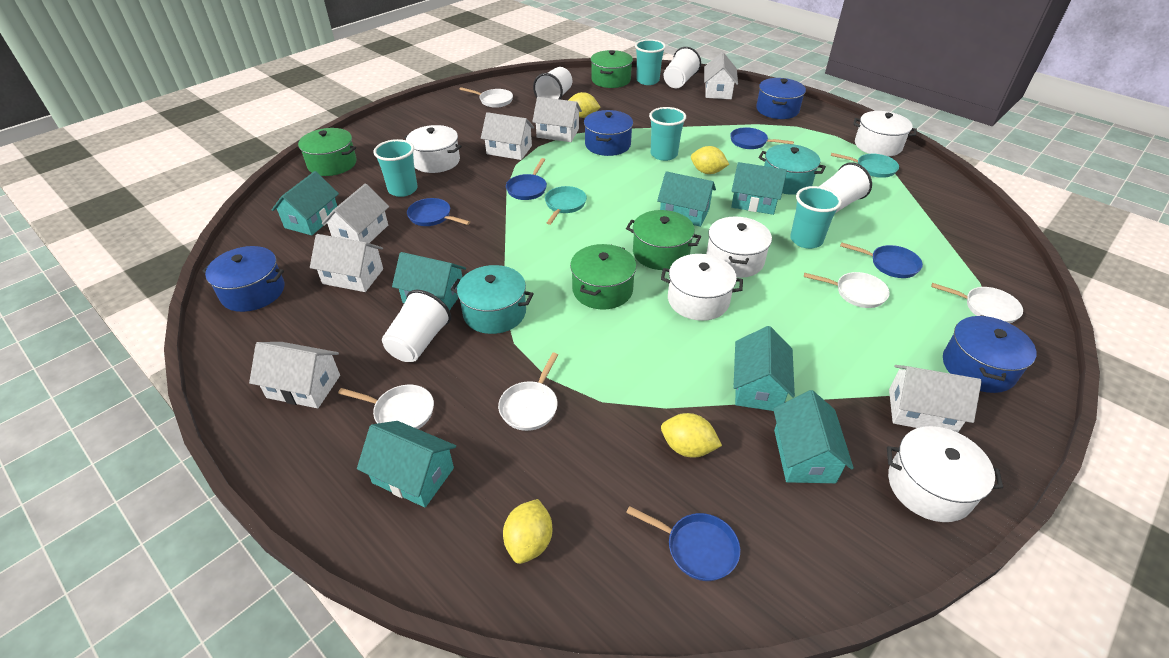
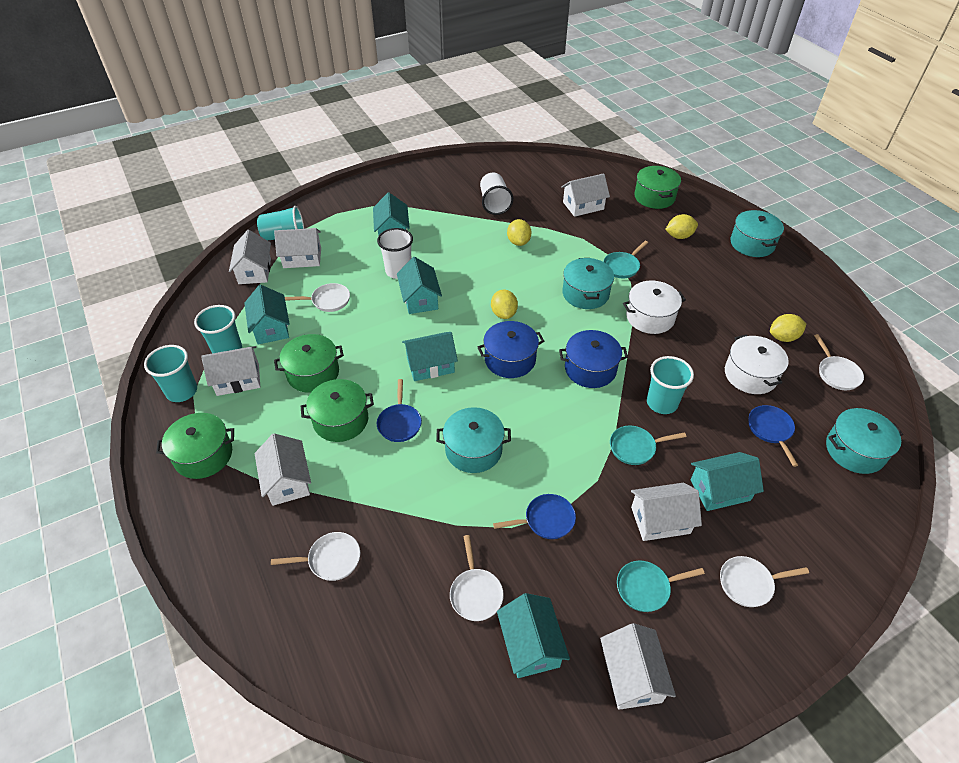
blue pan: [407,198,470,226] [506,158,547,200] [626,506,740,581] [730,127,794,149] [840,242,923,278] = 5 -> [377,379,422,442] [493,494,576,539] [748,405,798,467] = 3
blue pot: [202,246,284,312] [584,110,633,156] [756,78,806,119] [943,315,1037,393] = 4 -> [477,321,544,378] [559,330,628,388] = 2
turquoise house: [272,171,339,235] [357,421,456,507] [392,252,466,310] [657,171,716,227] [731,162,787,215] [733,326,795,411] [773,390,854,483] = 7 -> [244,285,290,345] [373,193,410,236] [397,257,442,314] [402,332,458,381] [497,593,570,678] [691,452,764,511] = 6
turquoise pan: [545,186,587,225] [831,153,899,178] = 2 -> [603,241,648,278] [610,426,686,465] [617,561,705,612] = 3
turquoise pot: [451,265,534,334] [758,144,826,195] = 2 -> [436,407,511,473] [563,258,614,309] [731,210,784,257] [826,408,903,474] = 4
white cup: [382,290,451,362] [533,67,572,100] [664,47,701,88] [819,163,872,212] = 4 -> [377,228,413,279] [480,173,513,215] = 2
white pot: [404,125,462,173] [661,254,743,321] [706,216,772,278] [853,111,917,157] [887,426,1003,522] = 5 -> [623,281,686,334] [725,334,789,394] = 2

